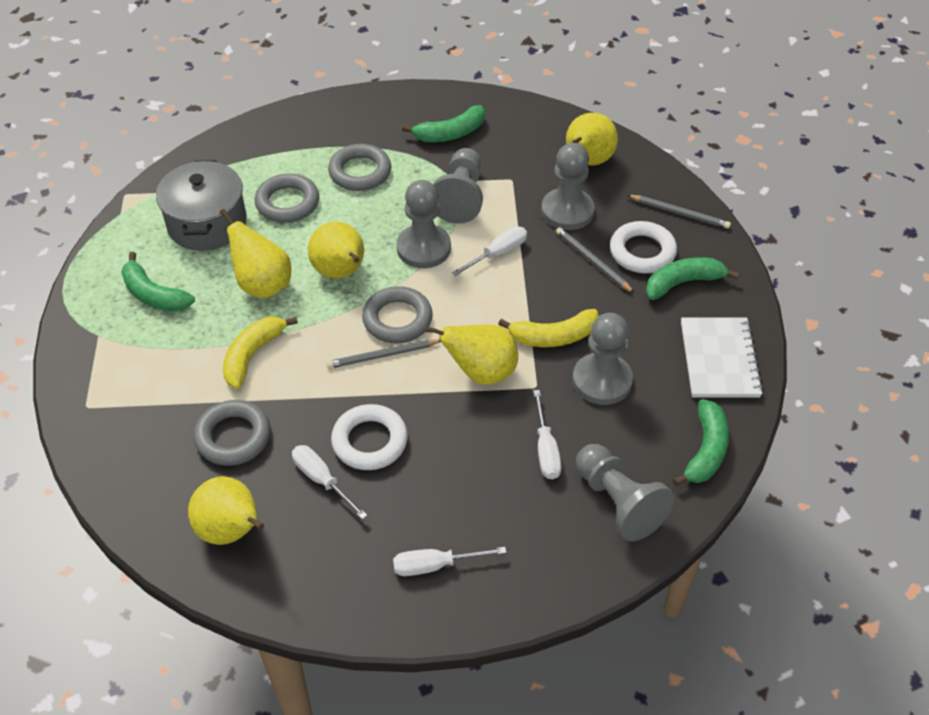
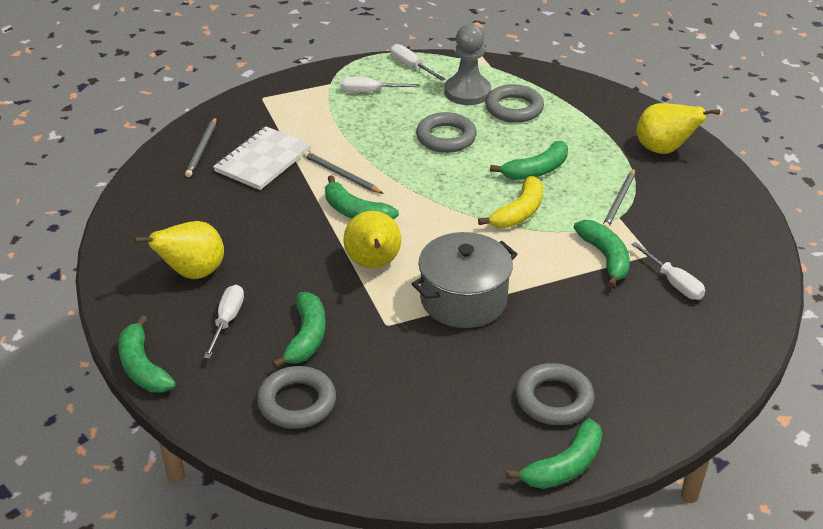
green banana: [121,252,195,312] [402,105,485,142] [646,257,739,300] [673,399,729,486] = 4 -> [118,315,176,392] [272,292,326,369] [325,175,399,220] [490,141,568,180] [506,418,602,489] [574,220,630,288] = 6
grey pawn: [396,180,451,268] [433,148,483,224] [541,143,595,230] [573,313,633,405] [576,444,674,541] = 5 -> [444,24,491,105] = 1
white ring: [331,404,408,470] [610,221,677,273] = 2 -> none = 0
yellow banana: [223,316,298,389] [498,309,598,347] = 2 -> [478,176,543,228] = 1
yellow pear: [188,476,264,545] [220,209,291,299] [308,222,364,279] [425,324,518,384] [566,113,618,166] = 5 -> [134,221,224,279] [344,211,401,268] [637,103,720,154] = 3

